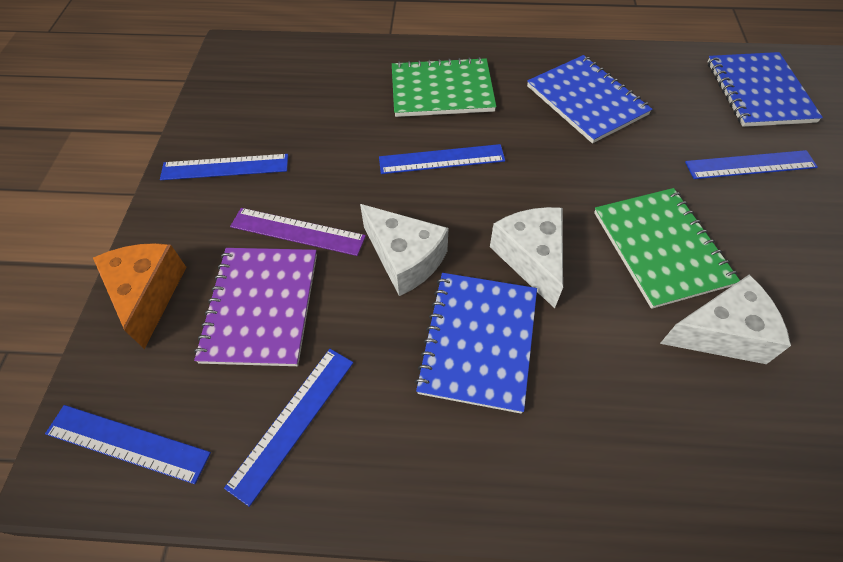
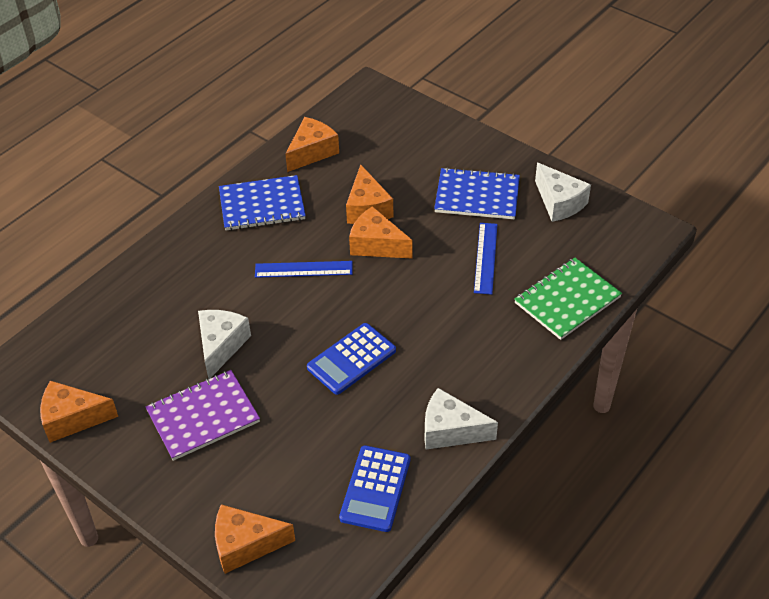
blue calculator: none = 0 -> [307,323,396,395] [339,445,410,532] = 2
blue notebook: [415,273,537,414] [527,55,652,143] [707,52,823,127] = 3 -> [219,175,306,231] [434,167,520,219] = 2
blue ruler: [45,405,211,484] [160,154,288,180] [224,349,353,507] [379,144,505,174] [685,150,818,179] = 5 -> [255,261,353,278] [474,223,497,295] = 2
green notebook: [392,57,496,117] [594,188,740,309] = 2 -> [514,258,622,340] = 1
orange cheese: [93,243,186,349] = 1 -> [40,381,118,443] [215,504,295,574] [285,117,339,172] [346,164,393,224] [349,206,413,259] = 5
purple ruler: [230,208,366,256] = 1 -> none = 0

